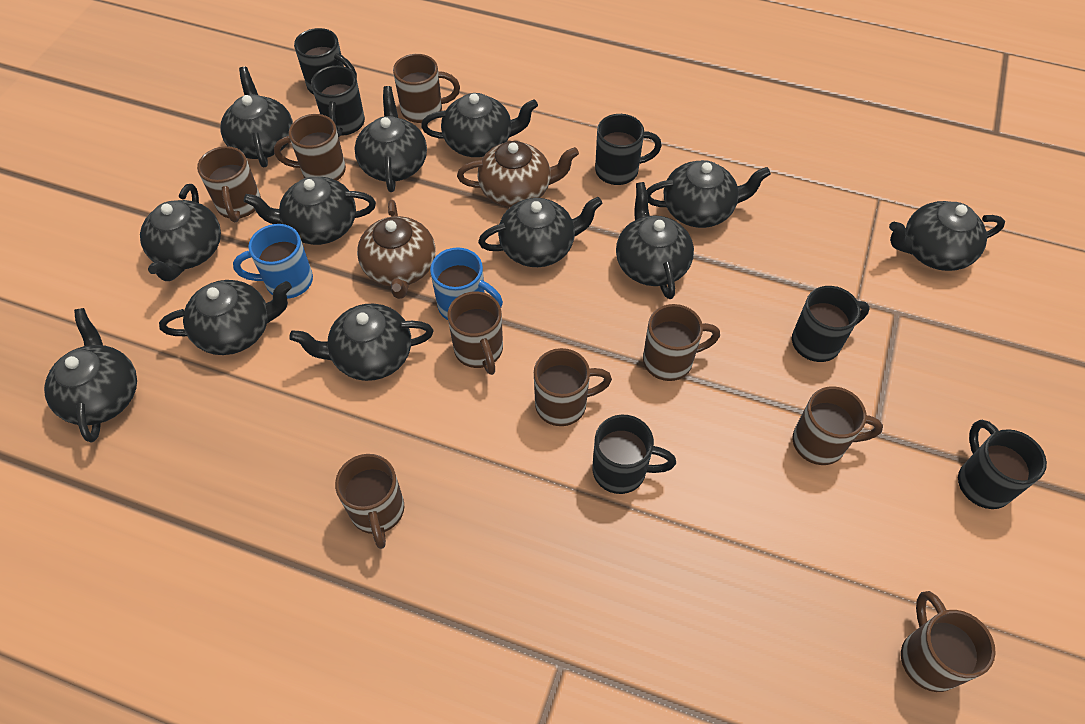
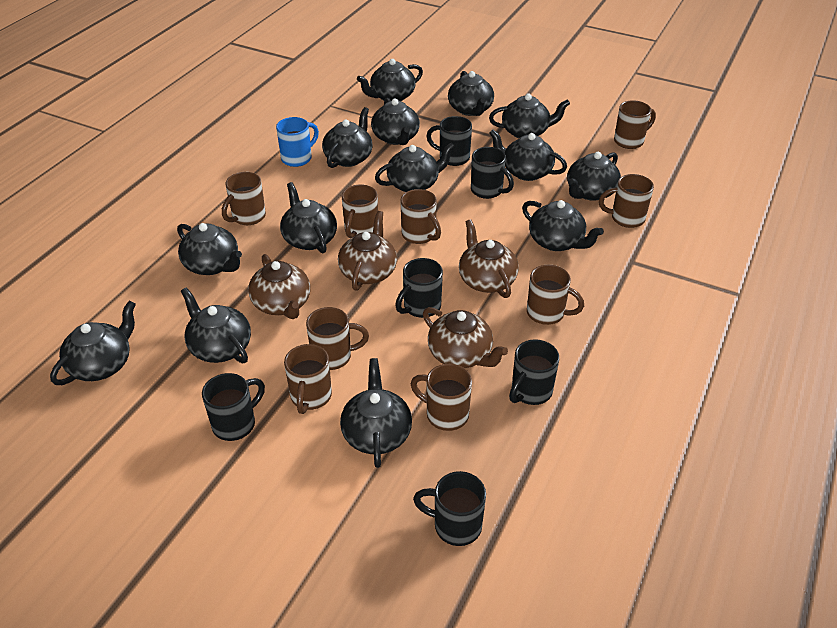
black teapot: [44,308,137,442] [140,184,221,281] [159,280,292,355] [221,67,293,167] [244,177,376,245] [289,304,433,381] [354,86,427,192] [421,93,538,157] [478,197,602,267] [616,182,694,299] [647,160,771,228] [889,201,1005,271] = 12 -> [50,301,136,385] [177,223,242,275] [181,287,251,363] [280,182,337,253] [322,107,373,168] [340,358,412,468] [357,59,423,101] [371,98,420,145] [375,142,455,192] [448,71,494,116] [489,94,570,139] [489,129,567,181] [522,200,604,251] [567,152,621,201] = 14
blue mug: [233,224,313,299] [430,247,503,320] = 2 -> [276,117,319,167] = 1
brown teapot: [357,200,436,299] [457,141,579,207] = 2 -> [248,254,310,319] [338,211,397,291] [423,307,508,368] [459,219,519,298] = 4

